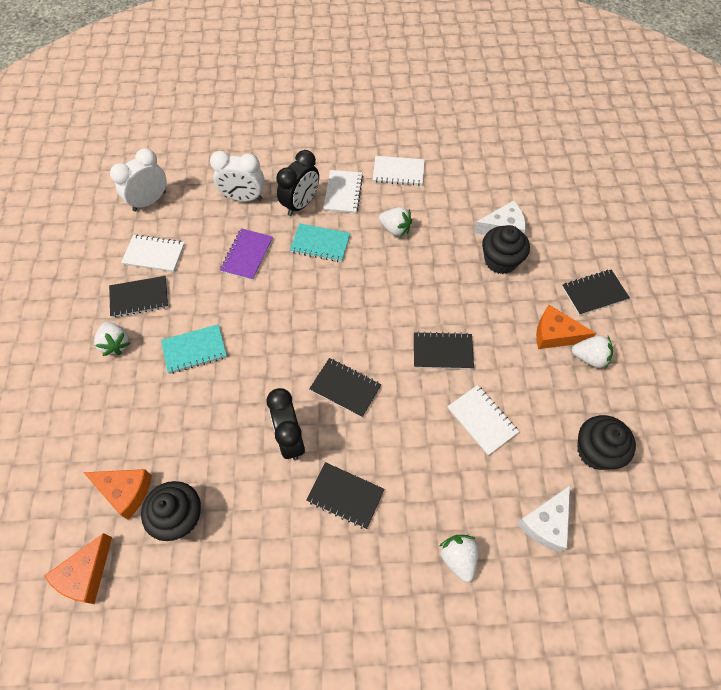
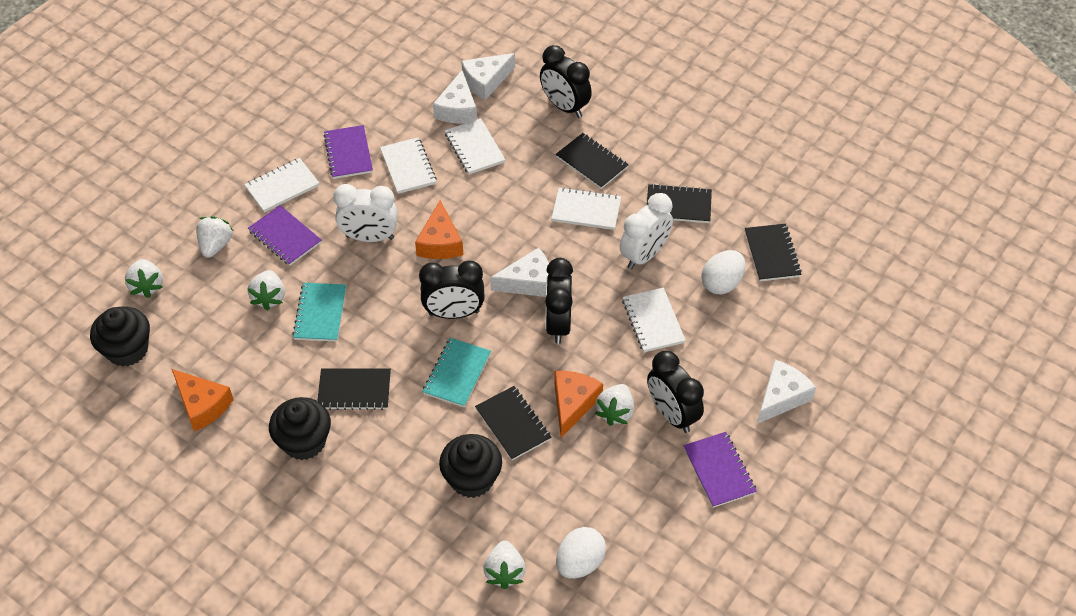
black clock: [267,388,305,460] [276,150,319,216] = 2 -> [419,261,485,319] [540,45,592,118] [545,258,573,344] [647,351,704,433] = 4
purple notebook: [220,228,273,280] = 1 -> [248,205,322,266] [324,125,373,179] [683,432,757,508] = 3
white cheese: [473,200,526,235] [517,486,570,552] = 2 -> [433,70,477,124] [461,53,515,100] [490,247,549,297] [757,360,816,424] = 4
white egg: none = 0 -> [556,527,606,579] [701,250,745,295] = 2
white notebook: [121,234,185,272] [323,170,363,213] [373,156,425,186] [447,385,519,455] = 4 -> [244,158,319,213] [380,137,437,194] [445,118,505,174] [551,187,621,230] [622,288,686,352] = 5
white strawberry: [94,322,130,356] [379,207,412,237] [439,535,479,582] [572,335,613,369] = 4 -> [125,259,163,298] [196,216,233,258] [248,270,285,310] [483,541,526,589] [595,384,634,426] = 5

